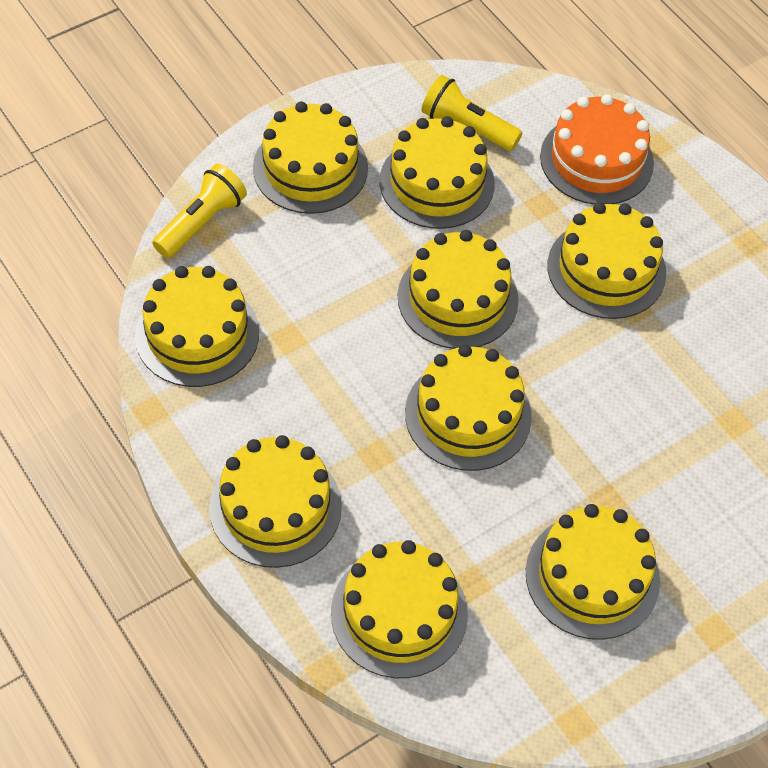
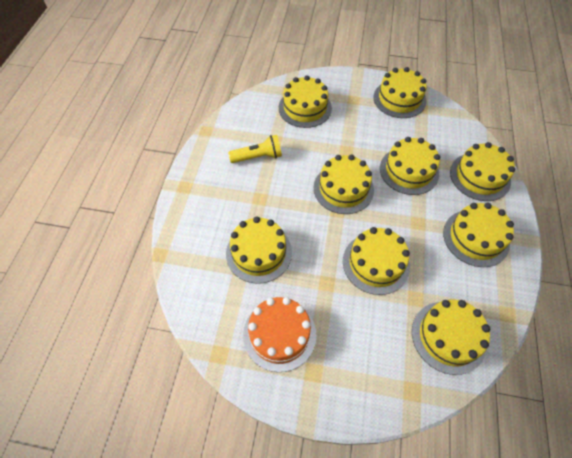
yellow flashlight: [152,164,247,258] [421,75,522,151] = 2 -> [228,135,282,163] = 1

